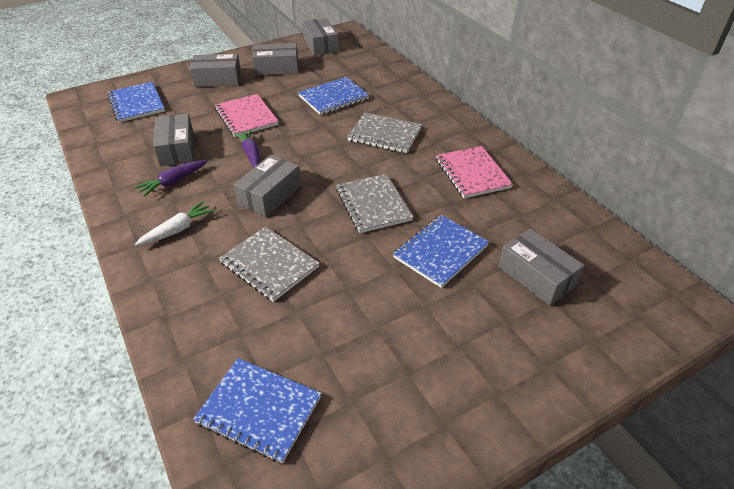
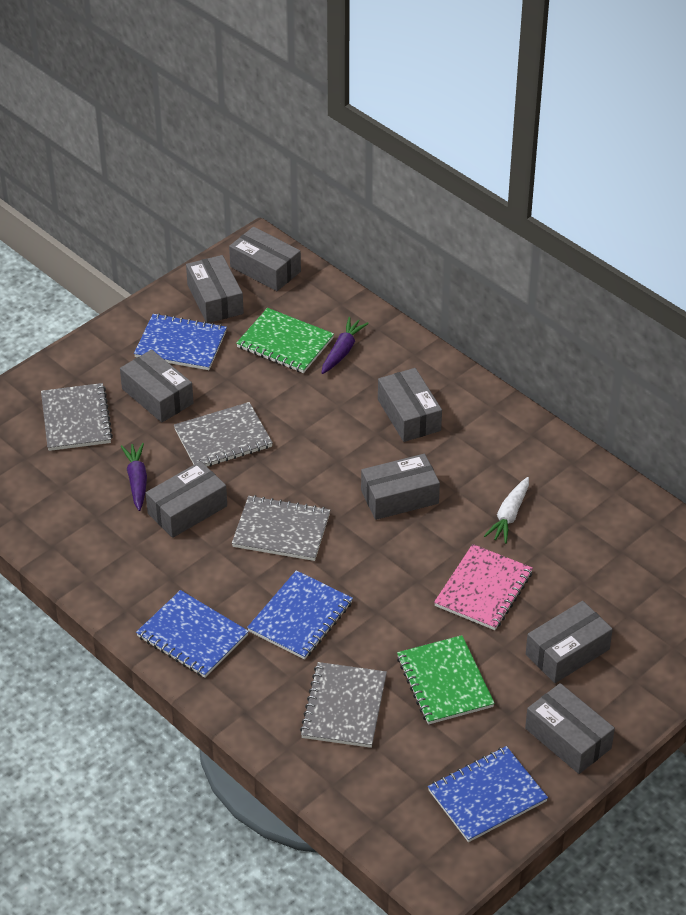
green notebook: none = 0 -> [236,308,334,373] [397,635,495,725] = 2
grey box: [153,113,194,166] [189,54,241,87] [233,155,301,217] [252,43,298,76] [302,18,339,56] [498,228,584,306] = 6 -> [120,349,194,422] [146,461,227,538] [186,255,244,323] [229,227,301,291] [361,454,440,520] [378,368,442,442] [525,683,615,774] [526,601,613,683] = 8
grey notebook: [219,226,319,302] [336,174,413,233] [347,112,422,153] = 3 -> [41,383,113,451] [174,402,273,466] [232,495,330,561] [300,662,387,748] = 4
pink notebook: [215,94,279,137] [436,146,513,198] = 2 -> [434,544,533,630] = 1

